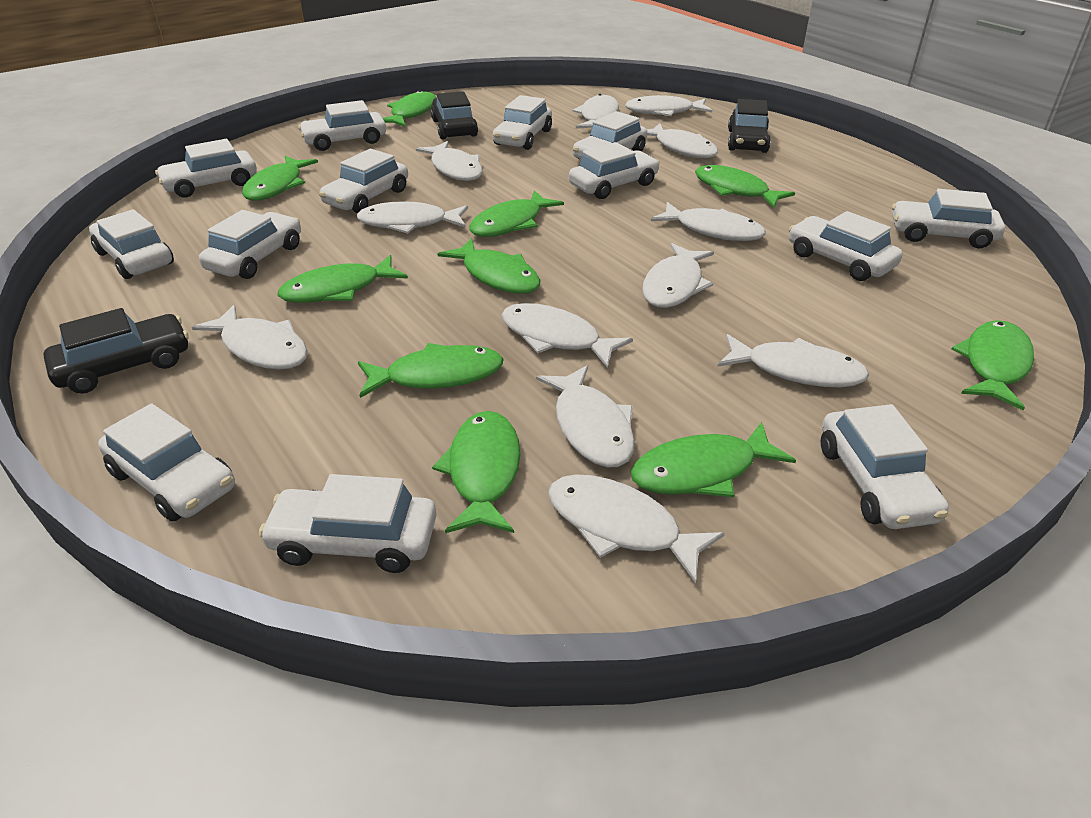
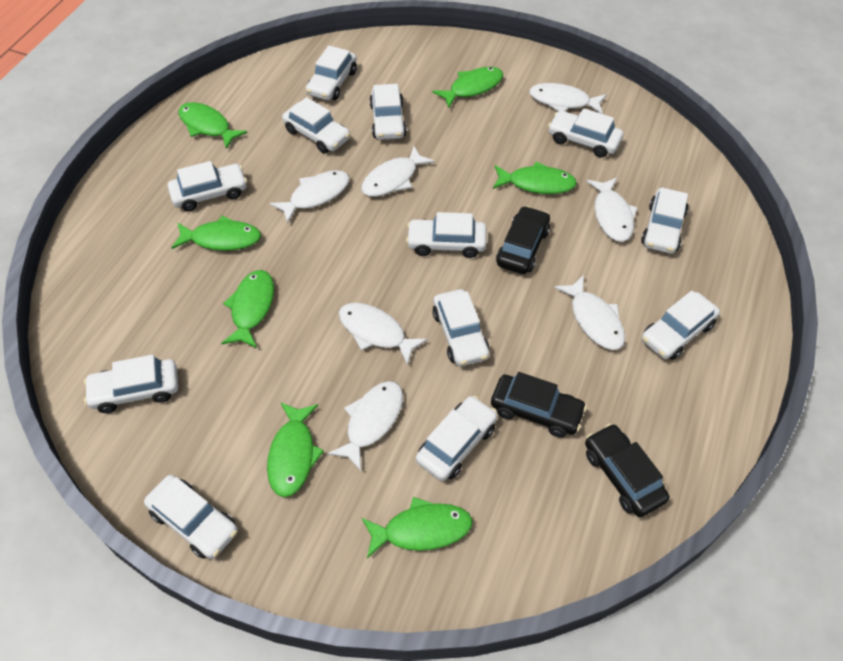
green fish: [242,156,318,201] [278,255,408,303] [358,343,504,398] [383,90,436,127] [432,411,520,533] [438,238,540,294] [469,190,564,237] [631,422,796,497] [695,165,795,208] [951,320,1034,411] = 10 -> [171,216,261,251] [178,102,248,149] [221,270,274,348] [267,402,324,497] [362,497,473,558] [432,67,503,108] [493,162,577,194] = 7
white car: [89,209,174,279] [98,403,235,522] [155,139,257,198] [199,210,301,279] [259,474,437,573] [298,100,386,151] [319,149,408,213] [493,95,552,150] [569,142,660,199] [573,111,647,160] [789,211,903,281] [821,404,949,529] [892,189,1005,248] = 13 -> [84,355,178,413] [144,475,238,559] [168,161,247,211] [282,97,350,153] [306,46,357,101] [369,84,407,140] [406,212,487,258] [416,396,497,481] [432,289,490,366] [548,108,623,158] [641,187,688,254] [642,291,720,360] = 12
white fish: [192,305,308,370] [357,201,468,233] [416,141,483,181] [502,303,633,368] [536,365,635,467] [548,474,725,583] [573,94,619,129] [625,95,712,116] [642,243,714,308] [647,123,718,158] [651,202,766,241] [717,334,869,387] = 12 -> [270,170,350,224] [327,381,403,471] [339,303,428,366] [361,146,435,197] [529,83,607,114] [554,275,625,350] [586,177,638,242] = 7

